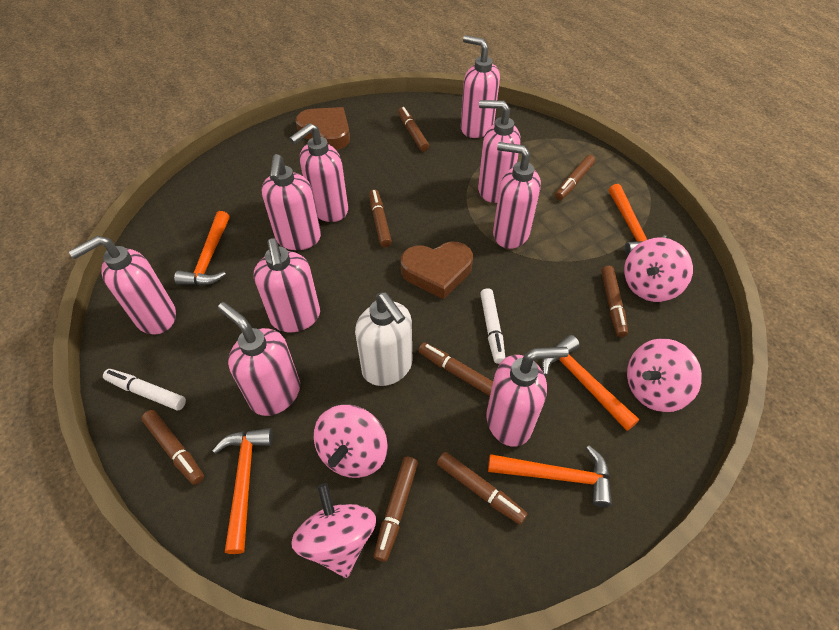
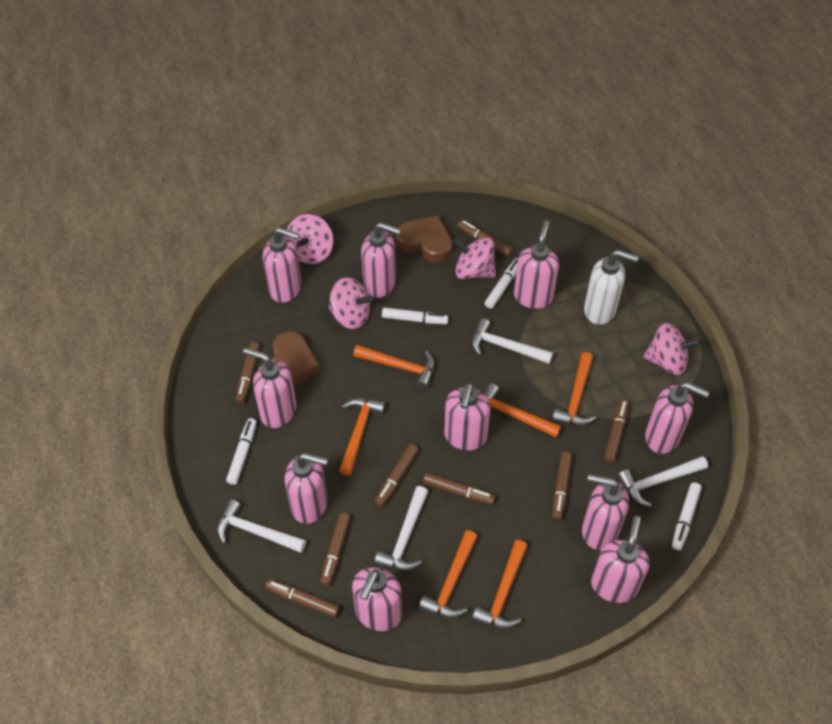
orange hammer: [174,211,230,285] [212,428,273,554] [488,446,612,507] [542,335,639,431] [609,184,667,255] = 5 -> [339,398,386,476] [353,345,435,389] [419,530,478,618] [472,540,528,629] [484,383,561,438] [552,352,596,425] = 6
pink soap dispenser: [69,236,176,335] [218,302,300,416] [254,238,320,332] [262,154,321,250] [289,123,348,222] [461,35,500,138] [478,100,521,203] [486,347,569,447] [493,142,541,249] = 9 -> [243,348,296,428] [263,227,302,303] [285,453,328,524] [352,568,402,631] [361,222,401,298] [444,383,491,450] [514,220,559,309] [582,474,629,550] [591,516,650,603] [645,382,709,454] = 10
white hammer: none = 0 -> [217,499,306,553] [374,486,429,571] [472,318,553,364] [618,456,708,507] = 4
white marker: [103,369,186,410] [480,288,505,364] = 2 -> [226,418,257,485] [382,307,449,324] [485,258,518,309] [672,482,702,550] = 4

